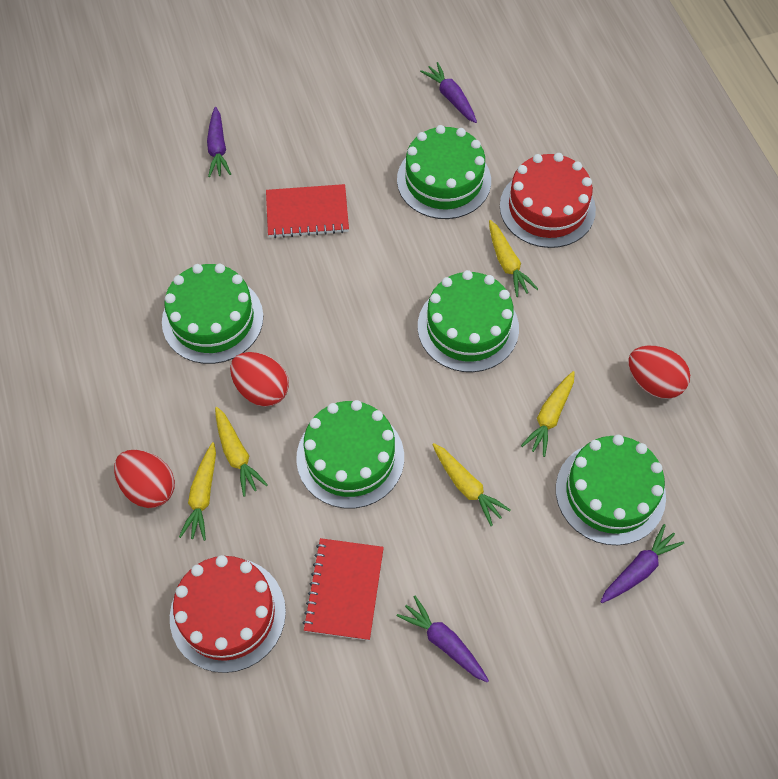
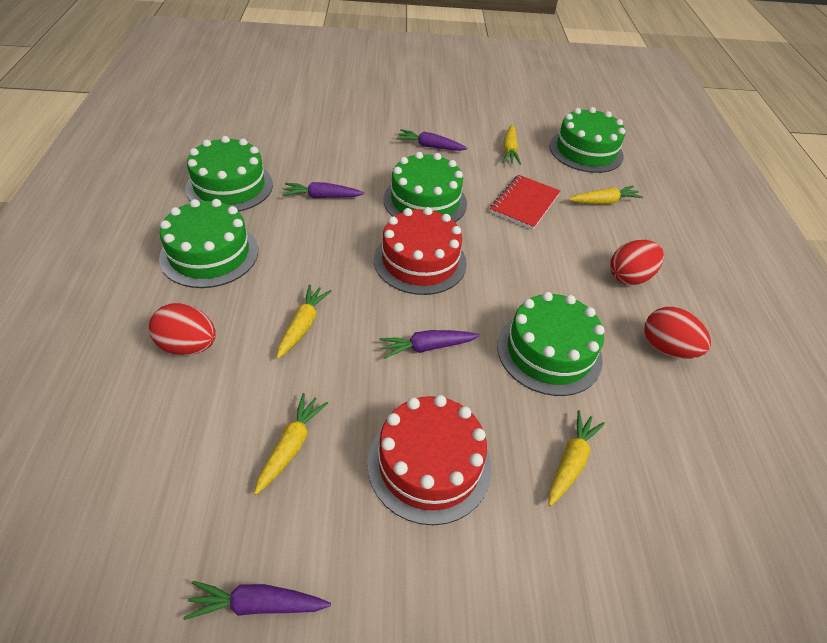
red notebook: [266,184,349,238] [303,538,384,641] = 2 -> [490,175,560,230] = 1

